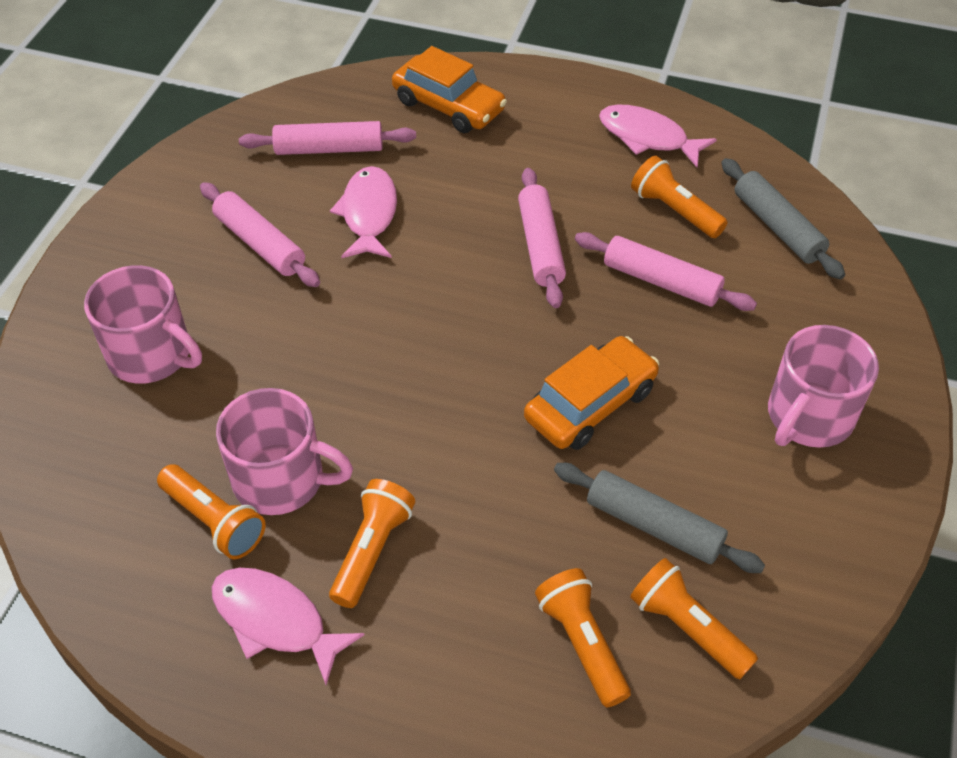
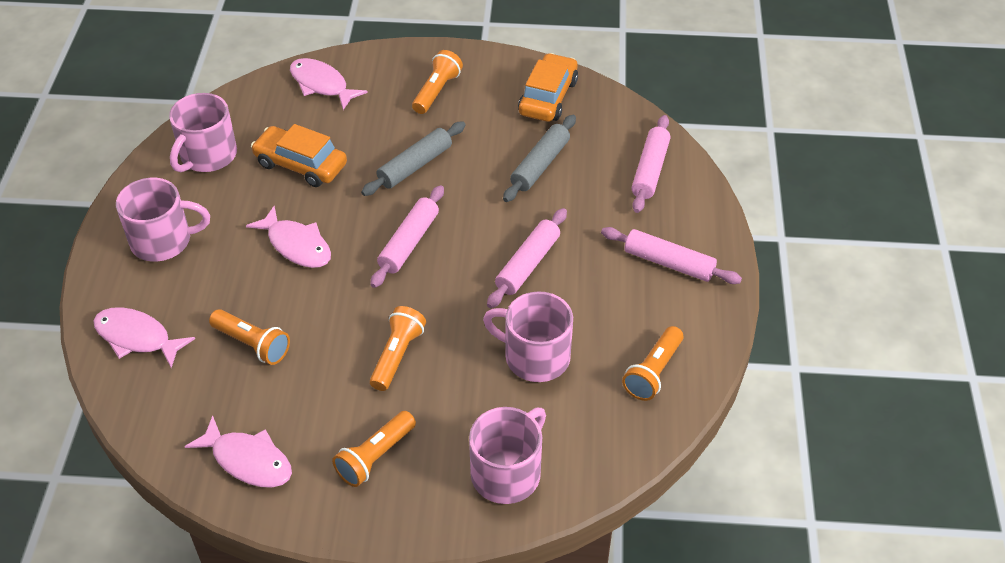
pink fish: [212,568,365,685] [330,166,397,258] [599,104,717,167] = 3 -> [94,307,195,368] [185,416,292,488] [246,206,331,268] [290,58,368,110] = 4
pink mug: [84,265,202,384] [216,388,353,515] [768,325,879,448] = 3 -> [116,178,210,262] [169,93,237,172] [469,407,546,504] [483,291,573,382] = 4

